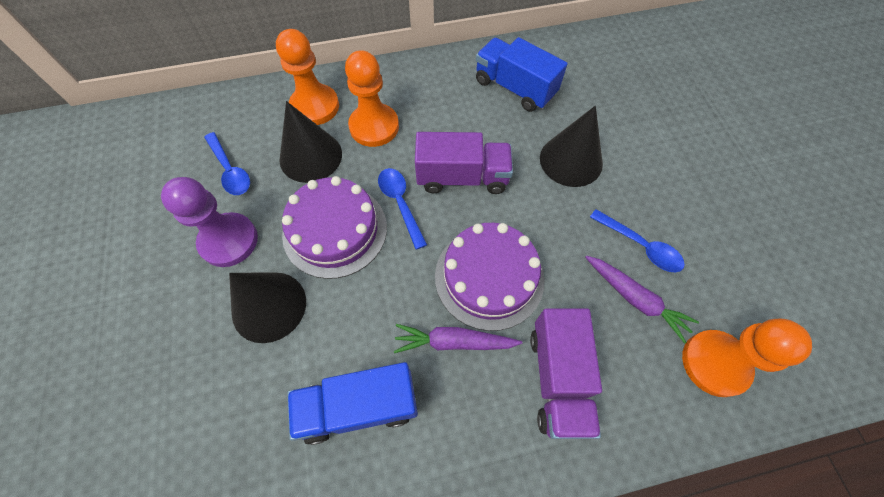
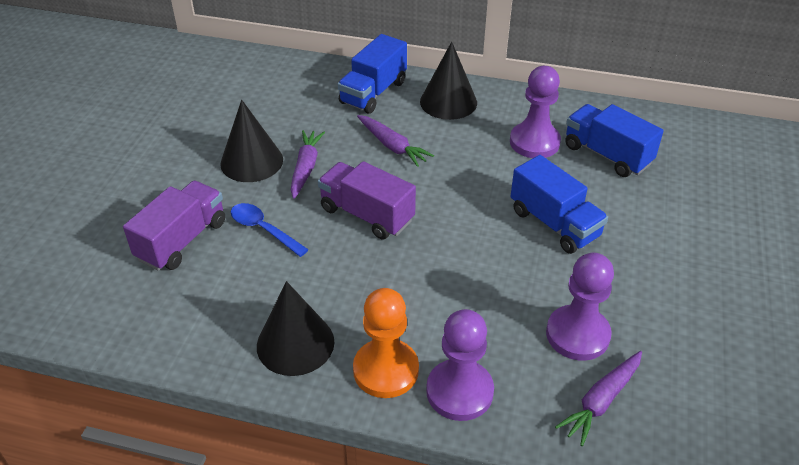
blue spoon: [204,132,250,195] [378,168,427,250] [590,209,685,272] = 3 -> [231,203,309,257] = 1
blue truck: [287,362,418,445] [476,37,568,112] = 2 -> [338,34,407,114] [510,155,608,254] [565,104,664,177] = 3
orange pawn: [276,29,339,125] [345,50,399,147] [682,319,812,397] = 3 -> [353,288,419,398] = 1
purple cake: [282,176,387,279] [435,223,545,331] = 2 -> none = 0
purple carrot: [394,324,522,353] [585,256,699,344] = 2 -> [291,130,325,199] [357,115,434,167] [555,351,642,446] = 3
purple pawn: [161,177,258,267] = 1 -> [426,309,494,421] [510,66,561,158] [546,253,614,361] = 3

